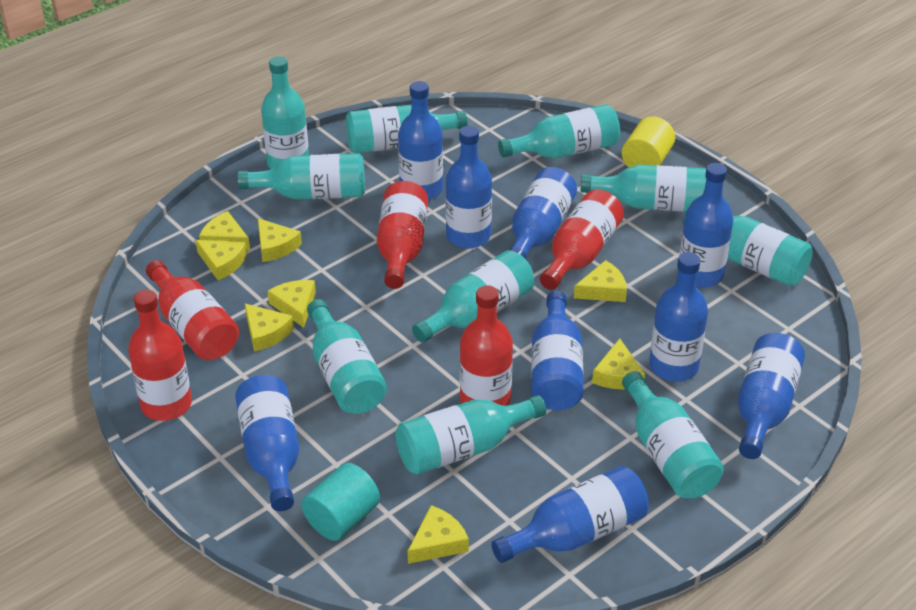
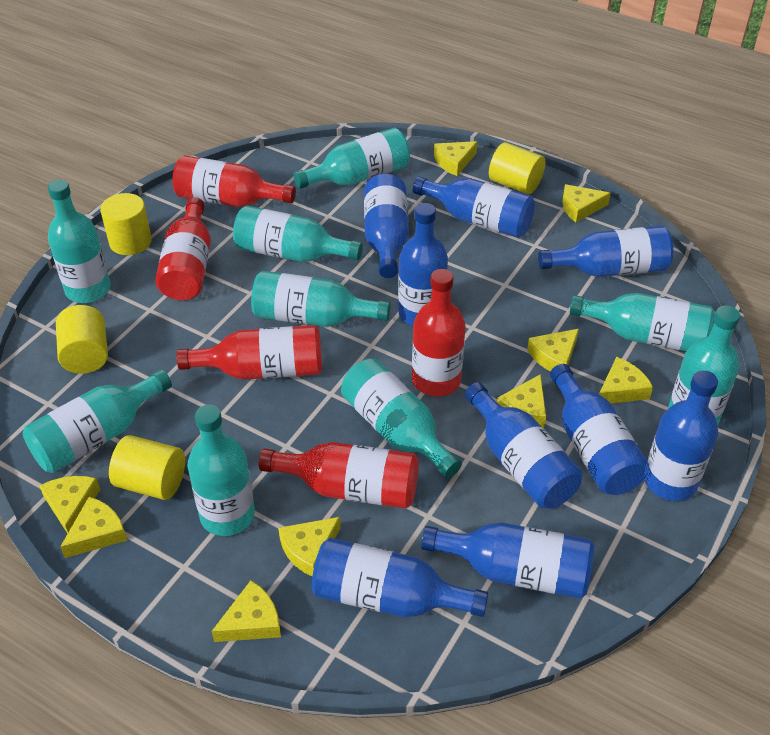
turquoise bottle: [237,153,365,200] [261,56,309,169] [307,299,387,414] [346,105,468,153] [396,395,546,475] [412,250,534,343] [498,104,620,158] [581,165,706,212] [622,371,724,498] [682,212,813,286] = 10 -> [23,369,172,473] [48,180,111,303] [188,405,255,536] [233,206,363,262] [251,271,390,327] [293,128,410,189] [341,358,462,478] [570,293,715,351] [668,306,740,426] = 9
turquoise cylinder: [301,463,380,541] = 1 -> none = 0
yellow cheese: [196,240,247,280] [199,211,250,250] [245,304,294,351] [258,218,302,262] [267,280,316,328] [408,505,469,564] [574,260,627,302] [592,338,645,390] = 8 -> [39,476,100,534] [60,497,127,558] [211,580,281,642] [278,517,341,576] [434,141,478,176] [497,374,546,428] [527,329,579,371] [562,184,611,222] [599,357,653,403] = 9
yellow cylinder: [622,116,675,167] = 1 -> [56,305,108,374] [100,193,152,255] [109,435,185,500] [489,142,545,194] = 4

